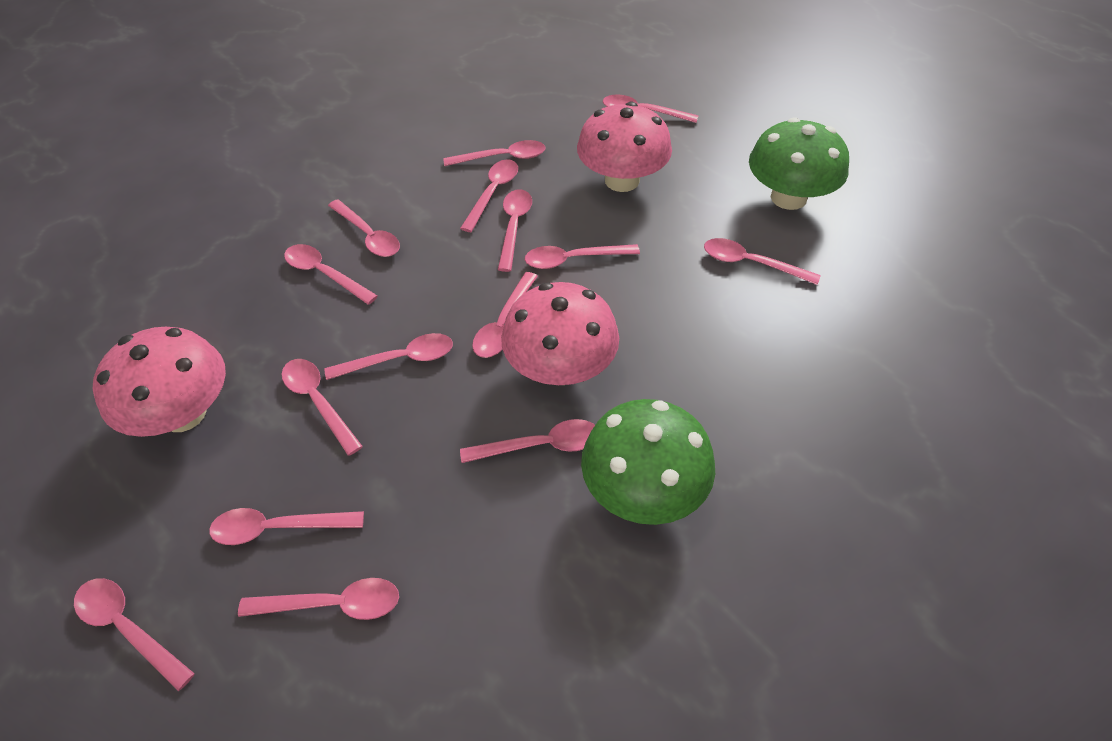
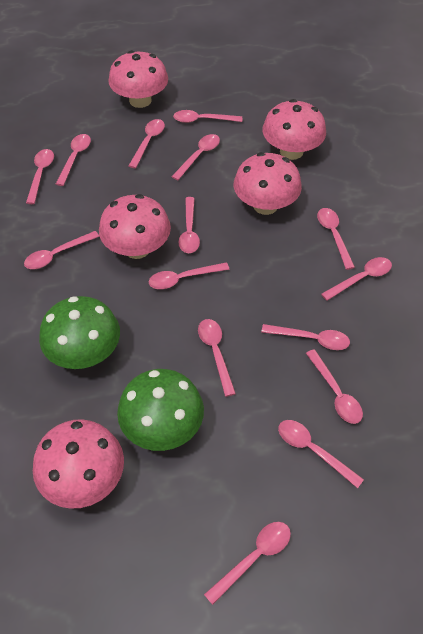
pink mushroom: [93,327,226,437] [501,282,619,385] [577,102,672,192] = 3 -> [33,419,124,509] [99,194,171,259] [108,50,168,108] [233,152,302,215] [262,99,326,160] = 5

